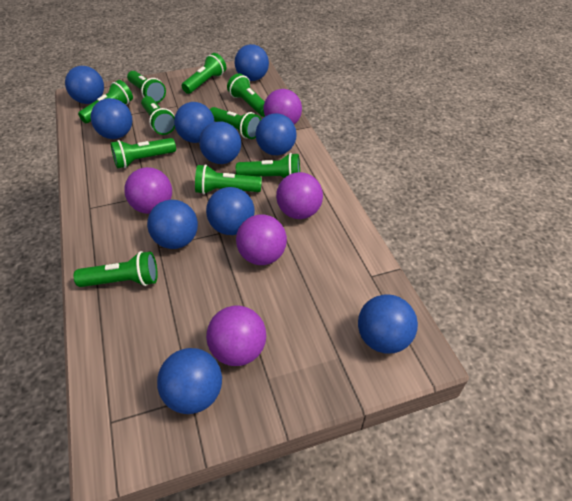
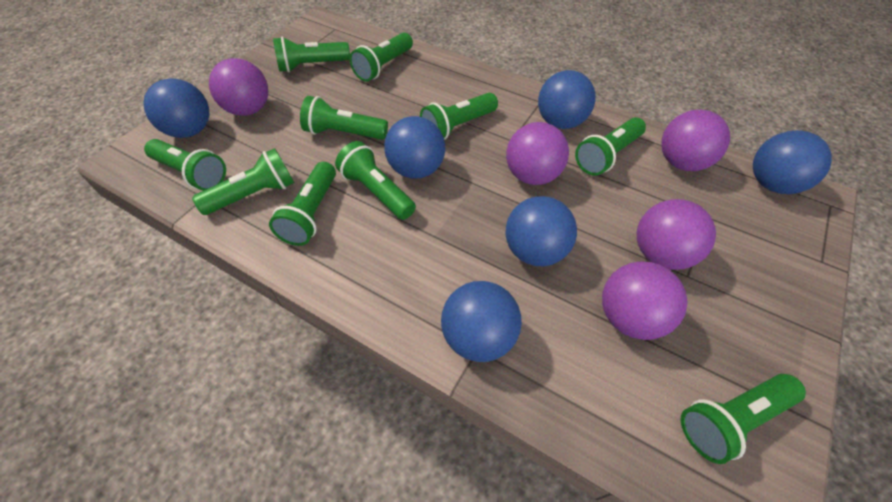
blue ball: [65,66,104,104] [91,98,132,139] [147,200,198,249] [157,348,222,414] [174,102,214,143] [199,121,241,164] [206,187,255,235] [235,44,269,81] [255,113,296,155] [358,294,418,354] = 10 -> [144,78,209,138] [384,116,445,179] [441,281,522,362] [506,196,577,266] [538,70,596,129] [753,131,832,194] = 6

